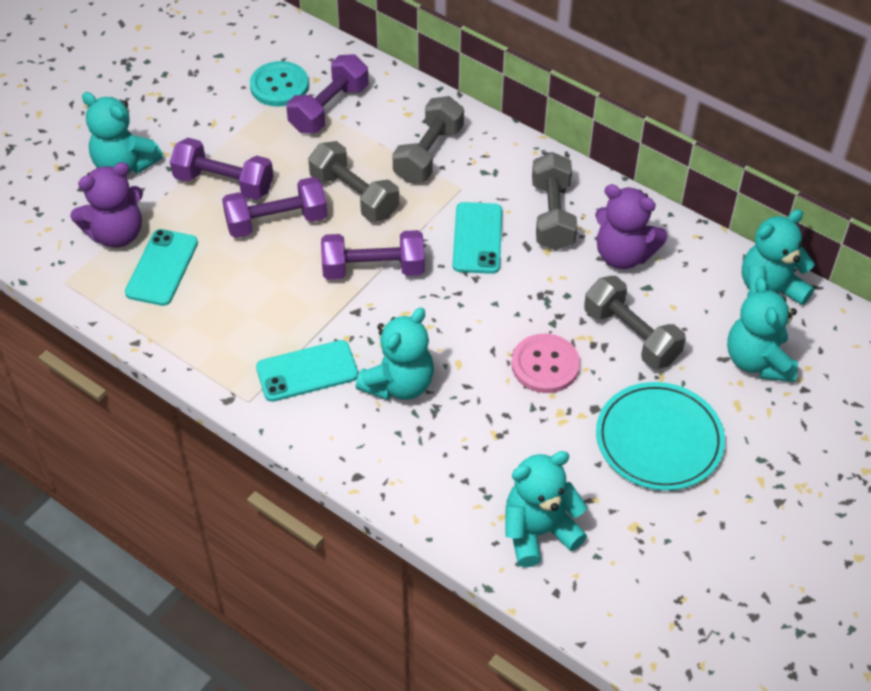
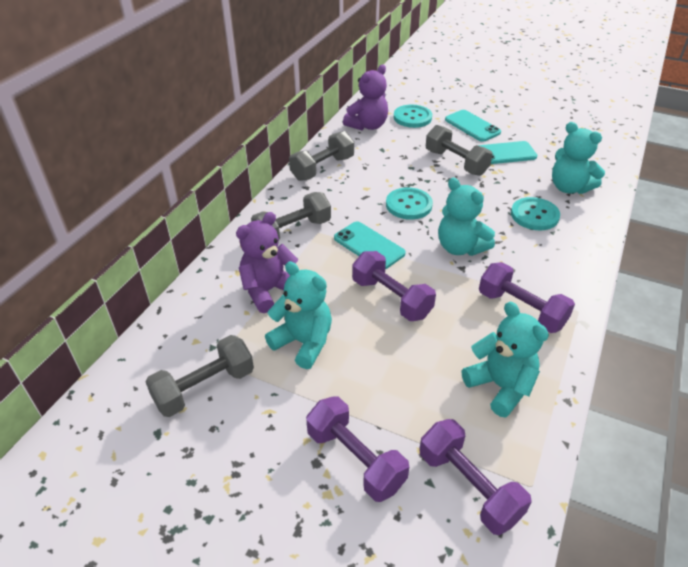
pink button: [511,334,580,393] = 1 -> none = 0
turquoise button: [250,61,309,107] = 1 -> [386,187,433,220] [394,105,432,128] [511,197,560,230] = 3
turquoise plate: [596,382,725,490] = 1 -> none = 0
turquoise teddy bear: [82,92,163,174] [356,308,434,400] [505,451,587,567] [727,277,798,382] [742,209,815,305] = 5 -> [265,261,332,369] [438,178,495,256] [462,302,549,417] [552,122,605,194] = 4

